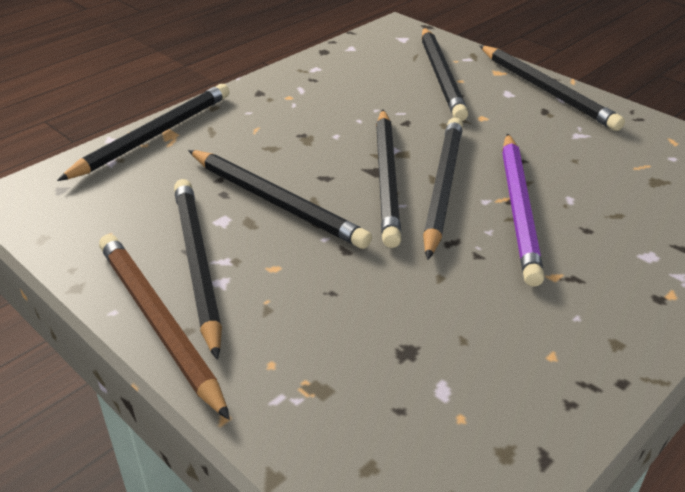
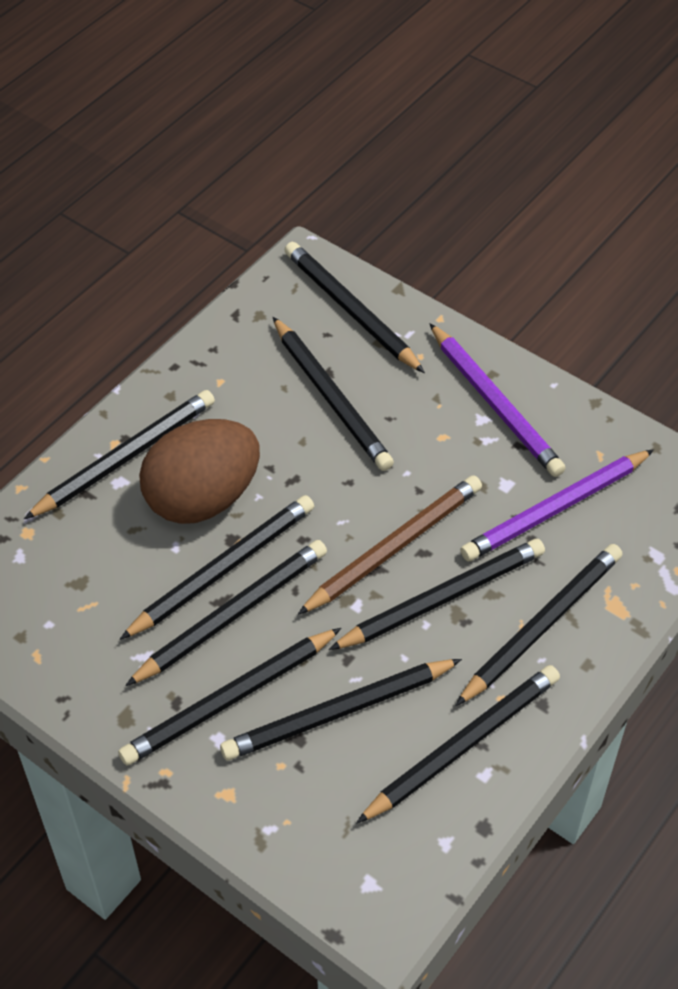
black pencil: [57,84,230,181] [174,179,222,360] [188,150,372,249] [376,109,402,248] [422,27,468,121] [423,117,463,260] [479,45,625,131] = 7 -> [24,390,215,519] [118,628,342,766] [120,495,314,640] [125,540,327,686] [220,659,462,760] [273,317,394,471] [285,242,425,373] [329,539,545,650] [356,665,560,823] [455,544,623,706] = 10
brown egg: none = 0 -> [139,419,260,524] = 1
purple pencil: [502,133,545,287] = 1 -> [429,323,566,477] [460,449,654,561] = 2

